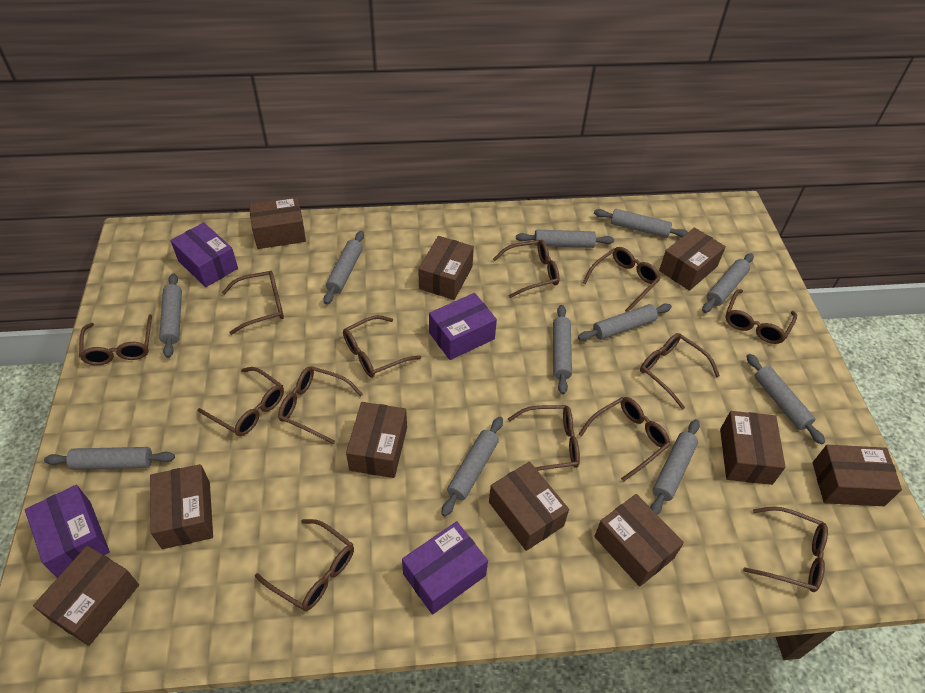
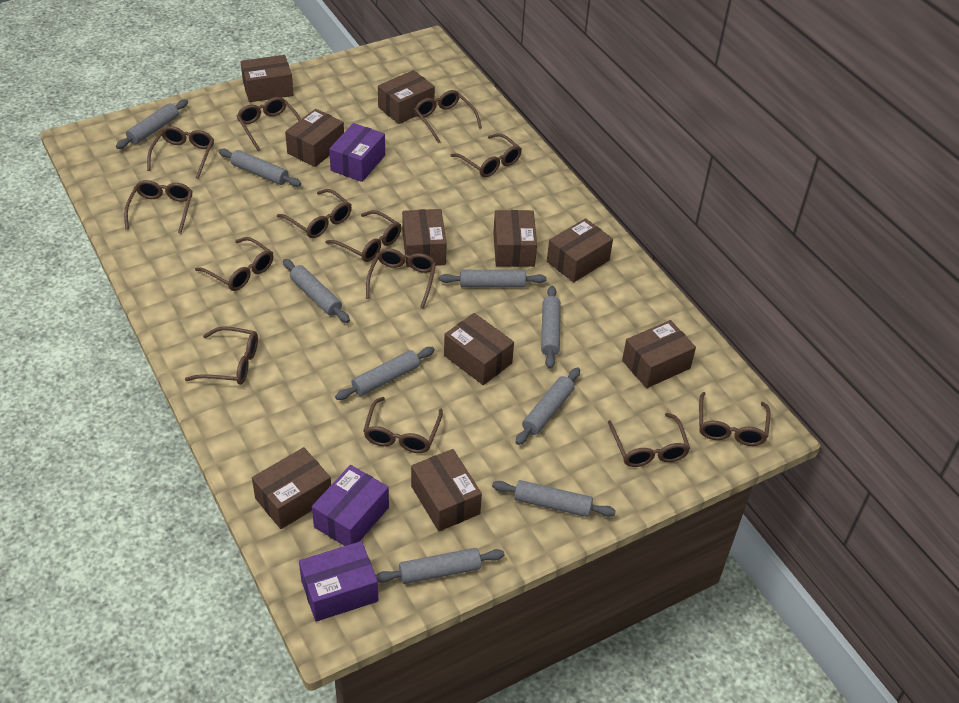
grey rolling pin: [44,447,175,470] [159,273,182,358] [324,231,364,304] [441,417,503,517] [516,230,614,248] [553,305,572,394] [578,303,672,341] [594,209,688,238] [650,419,700,514] [702,253,754,313] [747,354,825,445] = 11 -> [116,99,188,149] [218,149,301,187] [283,259,350,323] [335,347,435,400] [376,548,505,584] [439,270,547,288] [492,480,616,517] [515,367,580,445] [541,286,561,369] = 9
purple box: [25,485,110,578] [171,222,238,287] [402,521,488,615] [429,293,497,360] = 4 -> [299,541,378,622] [312,465,389,546] [329,123,385,182] = 3

